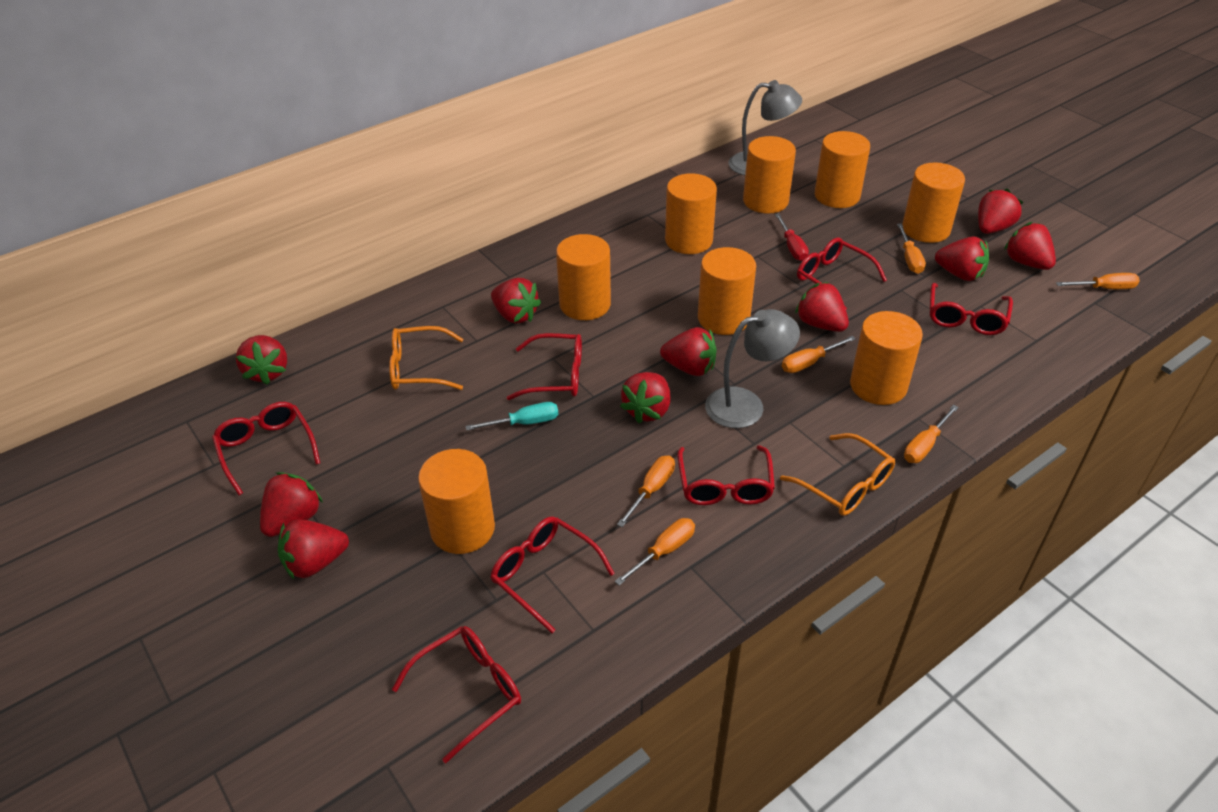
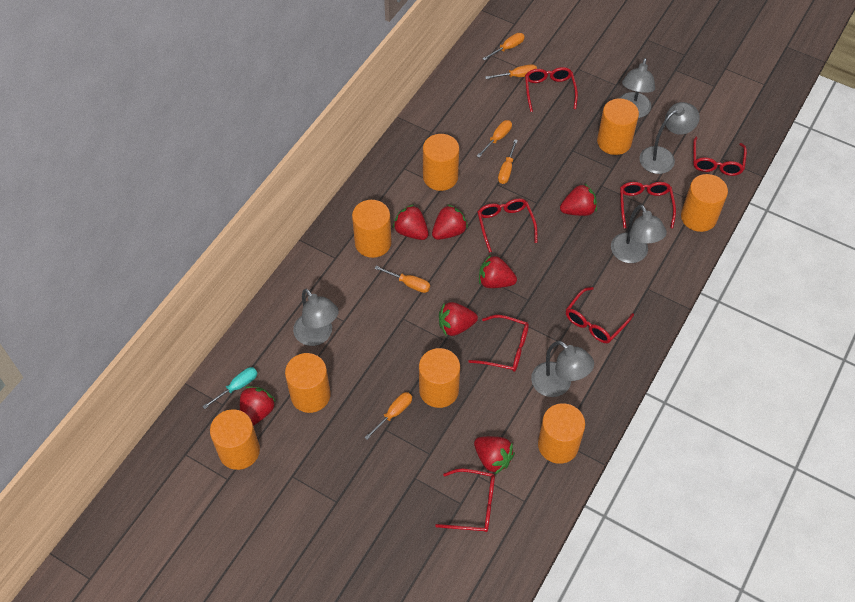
grey lamp: [705,309,800,428] [728,80,802,175] = 2 -> [293,289,339,346] [531,341,594,397] [611,205,667,263] [619,58,655,118] [639,102,700,174] = 5
orange glasses: [389,326,463,390] [780,433,895,516] = 2 -> none = 0
red screwdriver: [775,213,809,261] = 1 -> none = 0
red strawberry: [236,335,287,385] [260,472,323,537] [278,519,349,579] [491,278,541,323] [620,372,671,423] [660,327,717,376] [795,282,849,332] [935,237,989,281] [978,188,1023,234] [1004,222,1056,270] = 10 -> [240,386,276,426] [393,204,428,240] [432,204,468,240] [439,302,478,336] [474,436,515,474] [479,255,517,288] [560,183,597,216] = 7

